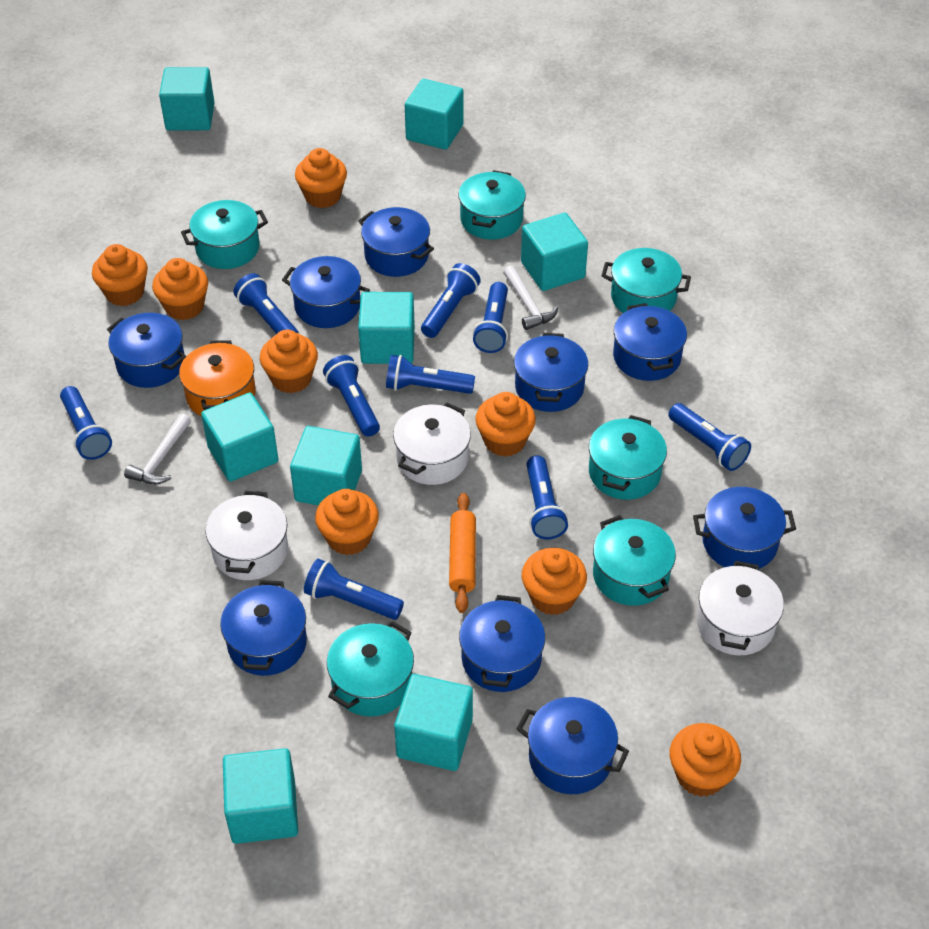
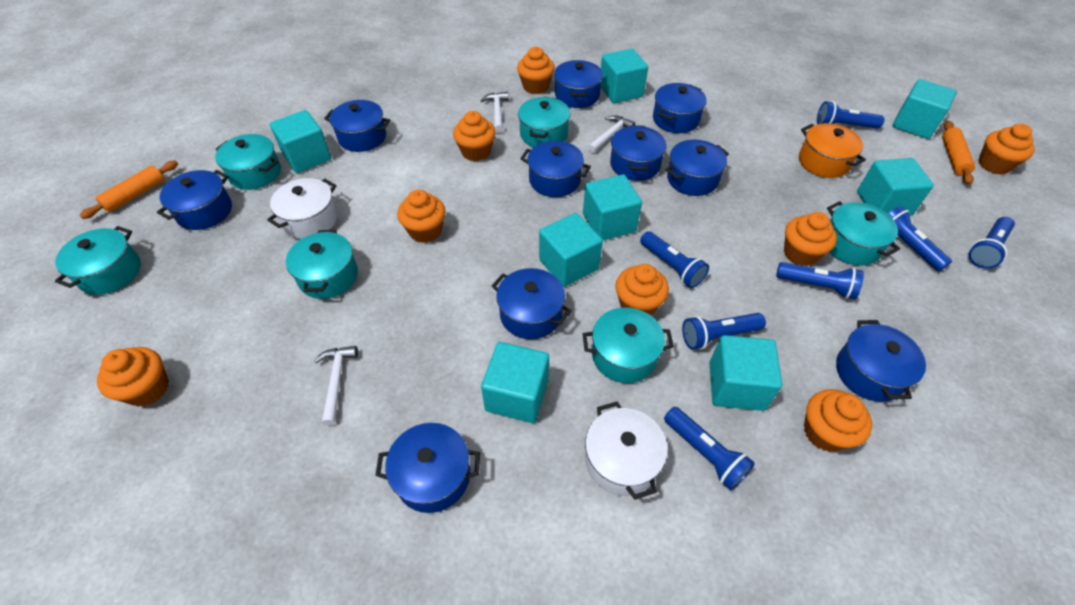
blue flashlight: [60,386,112,460] [233,273,299,334] [304,559,404,620] [323,355,380,437] [386,355,475,394] [421,263,481,338] [473,282,508,353] [526,455,568,540] [668,403,751,471] = 9 -> [640,231,709,288] [664,407,755,490] [682,313,766,350] [776,262,864,299] [817,101,884,129] [888,206,952,271] [969,217,1015,269] = 7
blue pot: [107,313,186,388] [220,580,307,676] [282,256,370,328] [359,207,434,277] [459,595,545,692] [514,333,588,412] [517,697,629,794] [613,303,687,381] [693,487,796,569] = 9 -> [157,170,232,230] [324,100,390,152] [375,423,480,513] [491,268,571,339] [520,141,591,197] [554,60,603,108] [610,125,667,181] [653,83,707,133] [665,139,729,196] [836,320,926,402] = 10
orange rolling pin: [449,493,476,613] = 1 -> [79,160,178,219] [942,121,975,185] = 2
white hammer: [124,414,191,485] [503,266,558,330] = 2 -> [314,346,358,426] [480,92,509,133] [587,115,635,153] = 3
white pot: [205,491,288,580] [393,403,471,485] [697,561,784,656] = 3 -> [267,178,338,239] [585,402,668,500] = 2

